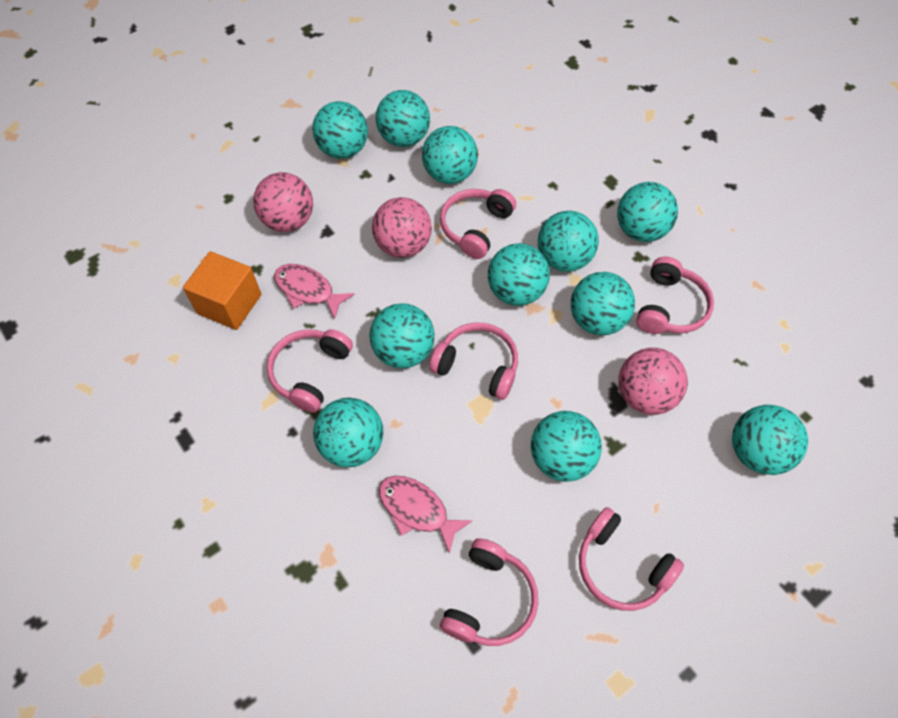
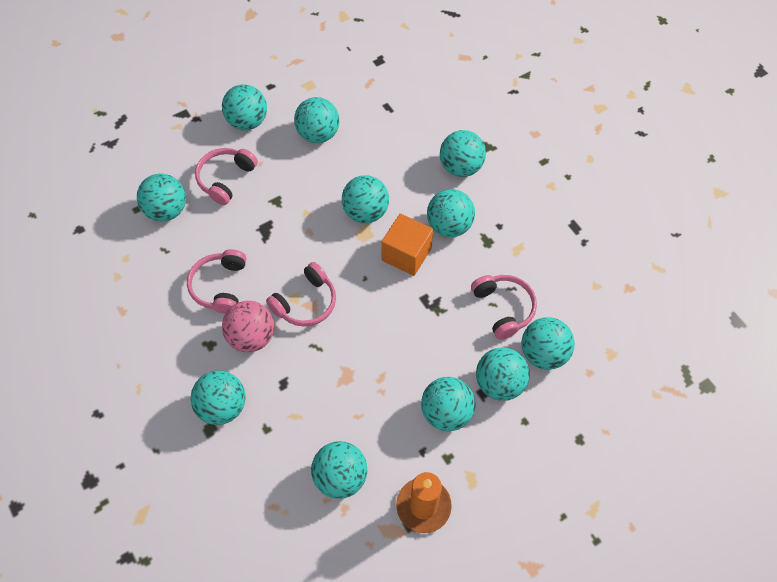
orange candle: none = 0 -> [396,472,452,533] = 1
pink ball: [253,172,313,232] [372,197,432,258] [618,348,688,415] = 3 -> [222,301,274,352] = 1
pink fish: [274,264,355,319] [379,476,472,553] = 2 -> none = 0
pink headphones: [267,329,353,413] [429,323,518,400] [440,189,516,259] [440,538,538,646] [579,507,684,611] [636,257,714,334] = 6 -> [187,249,246,314] [195,148,258,205] [266,262,336,327] [471,275,537,340] = 4

